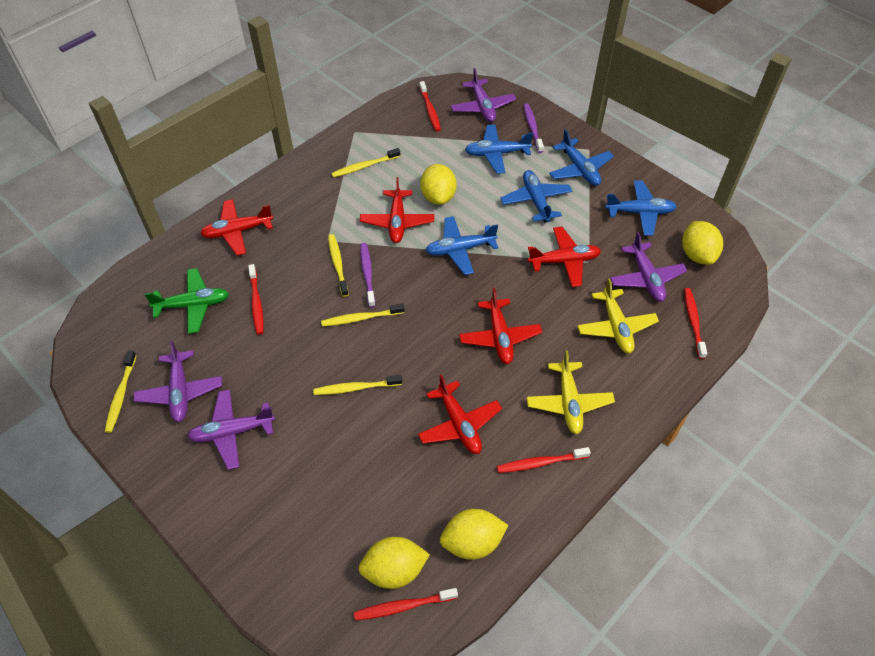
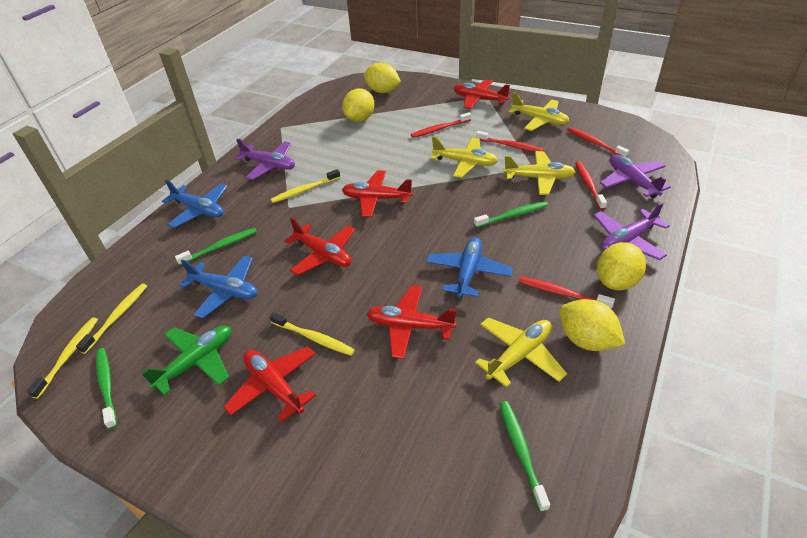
blue plane: [425,216,498,275] [465,124,533,174] [500,170,572,223] [549,129,614,186] [605,180,677,236] = 5 -> [162,180,227,228] [179,256,257,318] [426,237,513,298] = 3
green toothbrush: none = 0 -> [96,348,117,429] [175,228,257,265] [474,201,548,228] [500,401,550,512] = 4
purple plane: [134,341,222,422] [187,389,275,470] [451,68,516,122] [610,232,687,302] = 4 -> [234,139,295,180] [593,202,670,260] [600,155,671,198] = 3
purple toothbrush: [360,243,375,307] [524,104,544,153] = 2 -> none = 0
yellow plane: [527,350,615,434] [577,278,659,353] = 2 -> [431,137,498,178] [475,317,567,388] [503,151,576,195] [508,92,569,131] = 4
yellow toothbrush: [105,351,137,433] [313,375,402,395] [321,304,405,326] [328,234,349,297] [331,148,400,178] = 5 -> [27,317,98,399] [76,283,147,354] [269,312,355,356] [271,169,340,203] = 4

